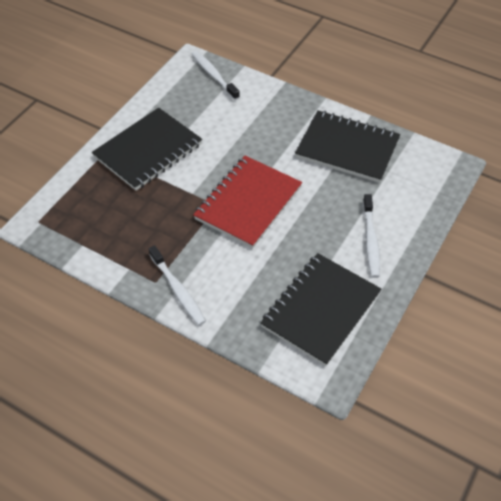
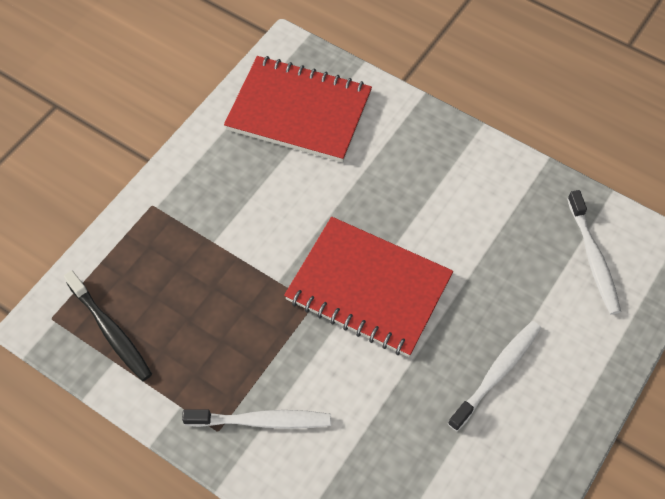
black notebook: [92,108,202,191] [260,253,382,366] [295,111,400,183] = 3 -> none = 0
black toothbrush: none = 0 -> [64,270,152,381] = 1
red notebook: [193,156,302,248] = 1 -> [224,56,372,162] [284,217,453,357] = 2

